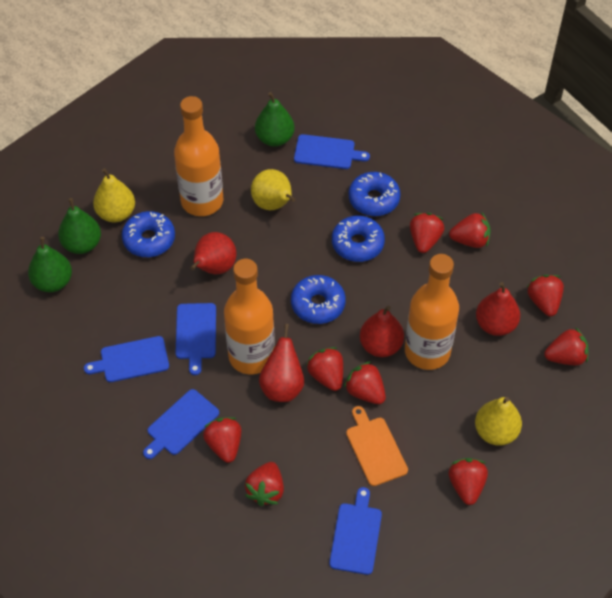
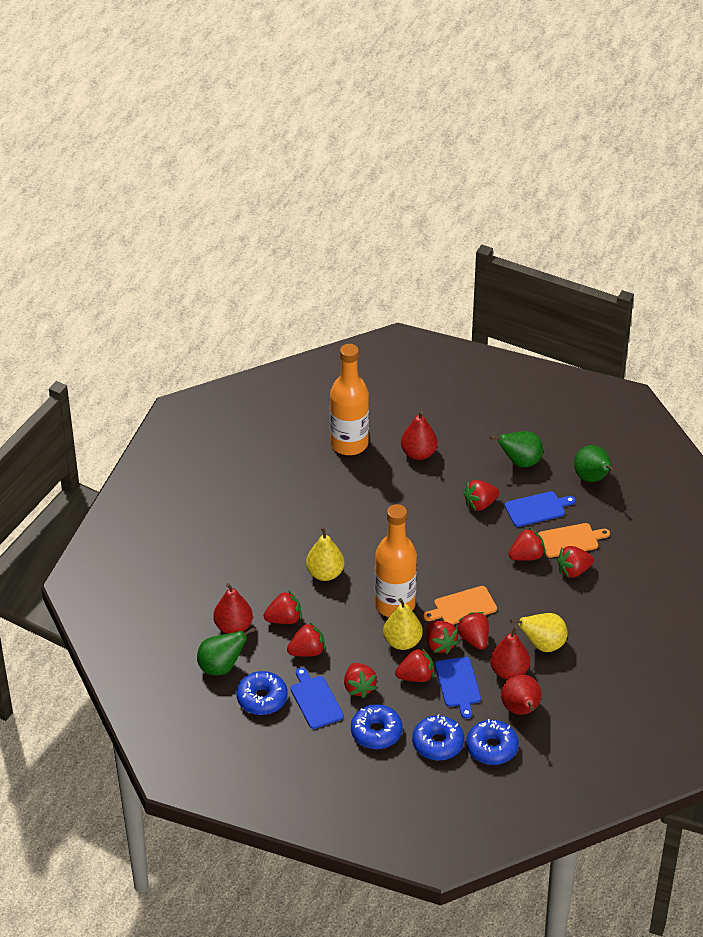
blue cutting board: [84,336,169,382] [143,389,219,459] [176,303,216,375] [294,134,370,169] [329,487,382,575] = 5 -> [291,667,344,729] [435,657,481,719] [505,491,576,527] = 3
orange bottle: [174,96,223,216] [224,259,275,375] [405,254,459,370] = 3 -> [330,344,369,455] [375,504,417,617] = 2
orange cutting board: [346,406,408,486] = 1 -> [423,586,497,624] [538,523,610,558] = 2

